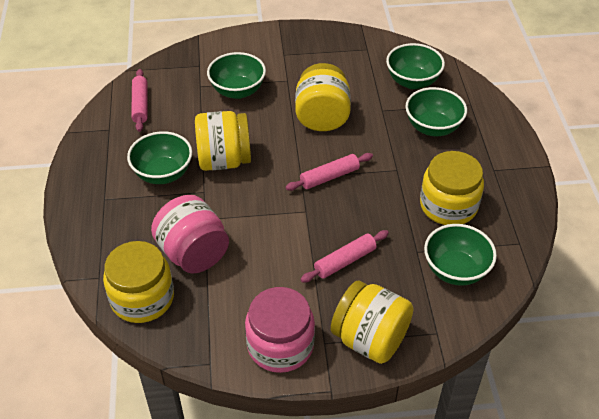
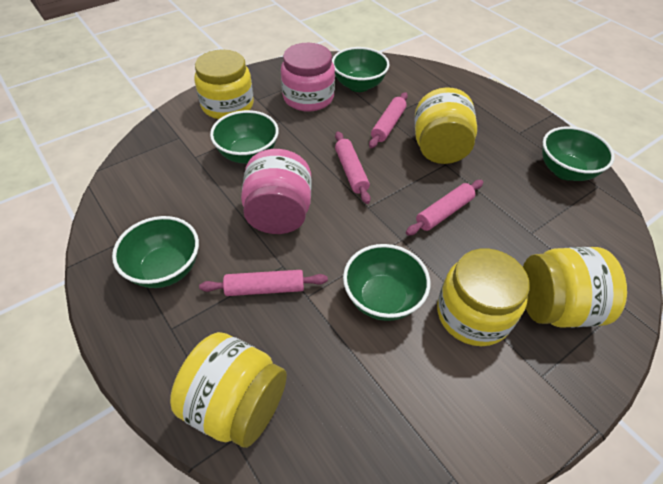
pink rolling pin: [131,69,148,132] [285,153,373,191] [300,230,389,283] = 3 -> [199,270,328,296] [335,131,371,204] [369,92,408,148] [406,180,483,236] = 4

